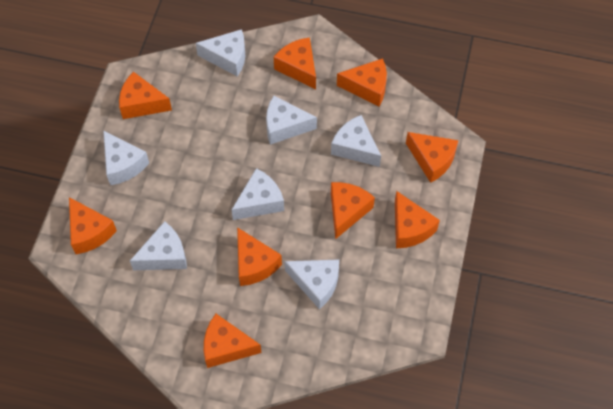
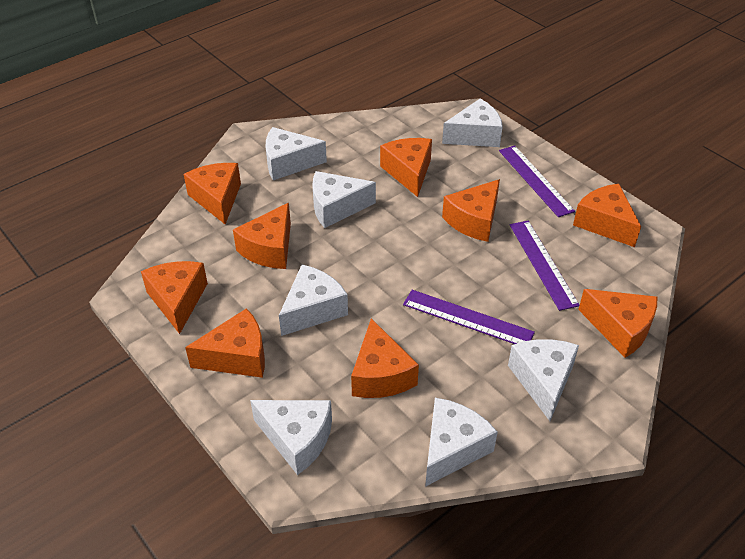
purple ruler: none = 0 -> [403,290,535,344] [499,145,575,217] [510,221,579,311] = 3

